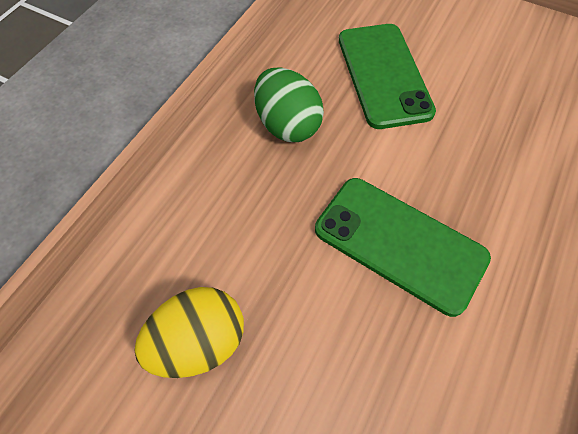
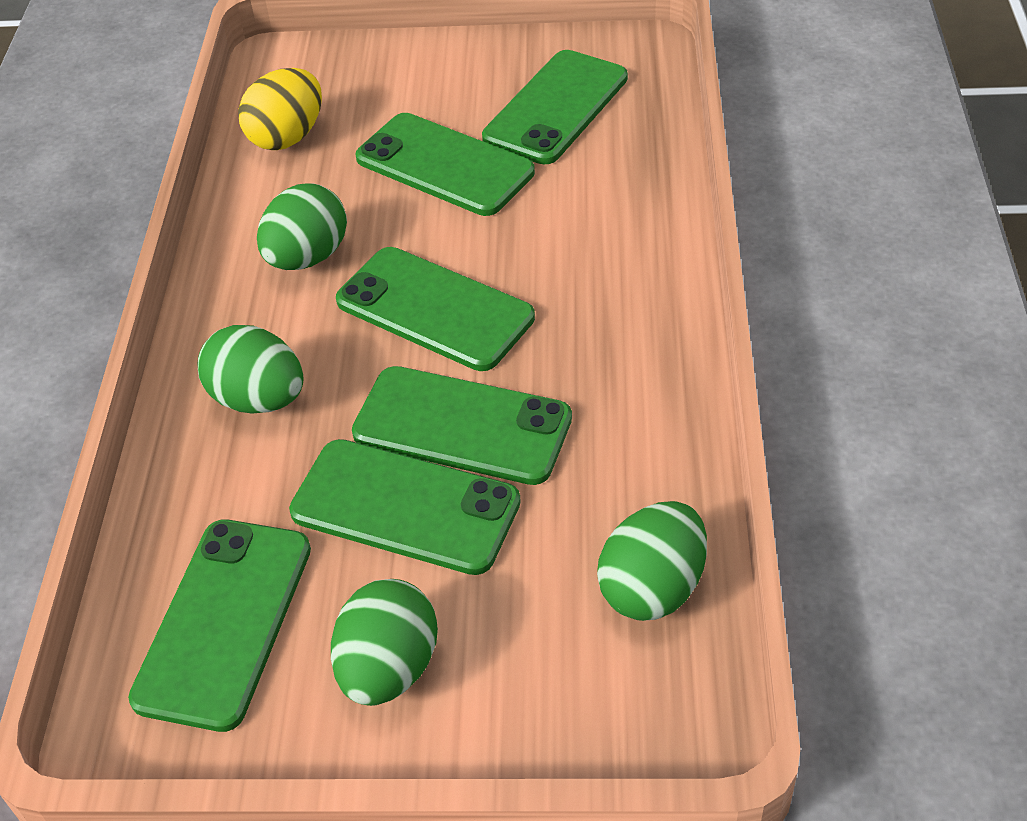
green egg: [254,67,324,142] = 1 -> [198,325,304,413] [257,183,347,270] [331,579,438,706] [597,501,707,621] = 4
green phone: [315,178,491,317] [339,24,436,129] = 2 -> [128,519,311,732] [289,439,521,575] [336,247,535,371] [352,366,572,485] [356,113,535,216] [482,50,628,164] = 6

